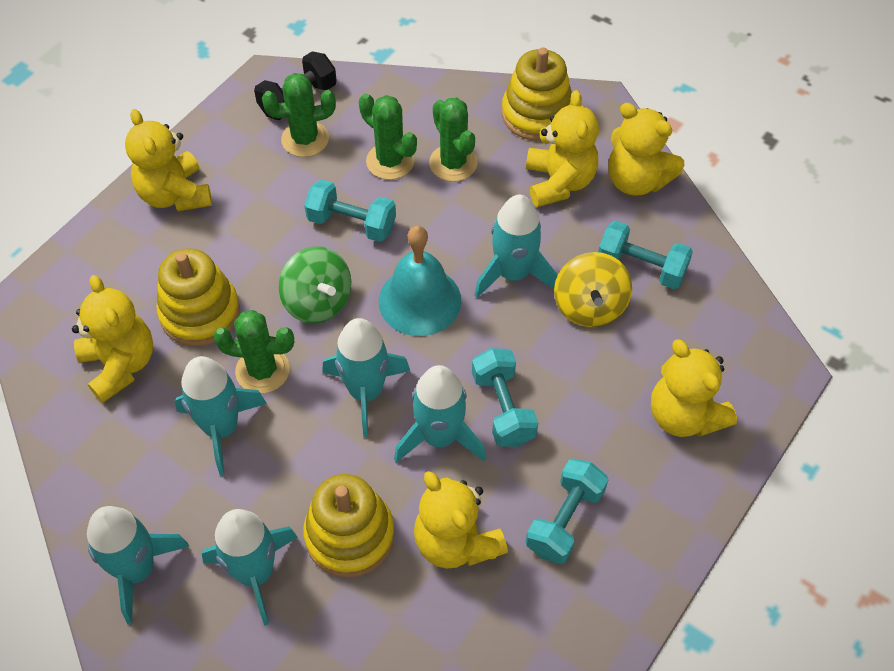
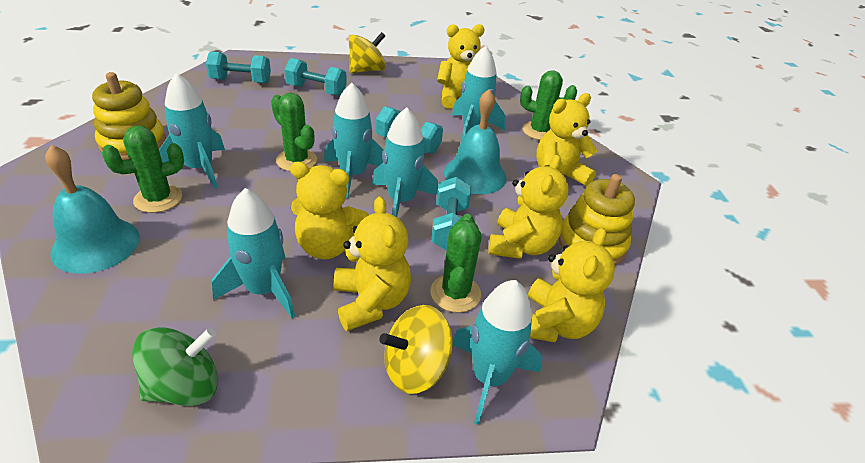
black dumbbell: [254,51,337,120] = 1 -> none = 0
turquoise bell: [379,226,461,336] = 1 -> [45,145,140,274] [444,89,507,194] = 2
yellow spinning top: [554,252,632,327] = 1 -> [349,32,386,73] [379,305,453,394] = 2
yellow stacking toy: [157,249,240,346] [303,474,395,578] [502,48,572,141] = 3 -> [92,72,166,160] [559,174,635,265] = 2

